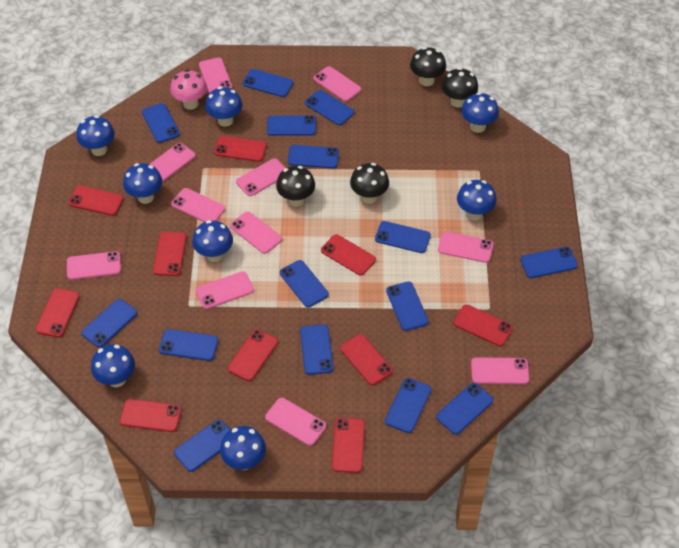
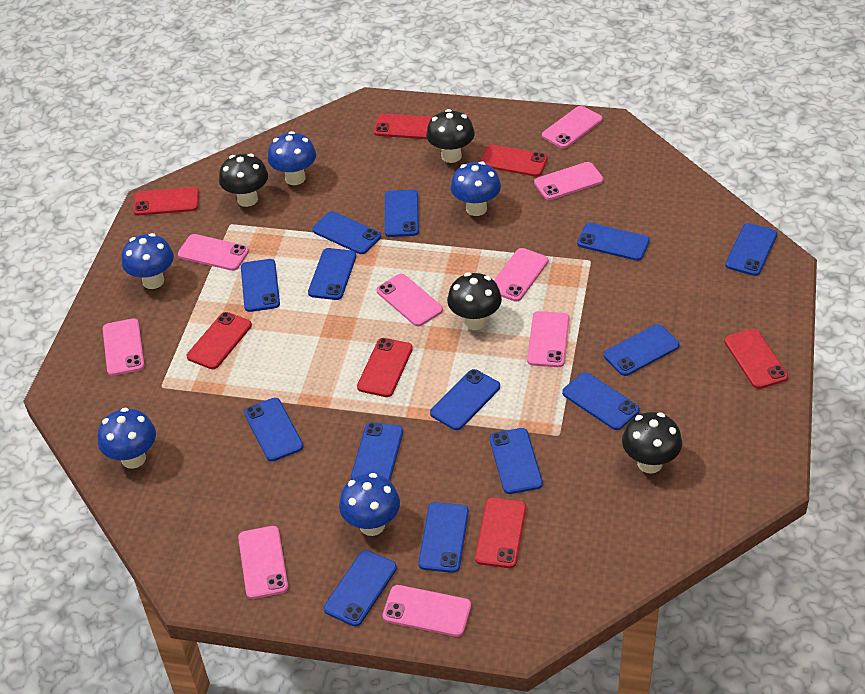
blue mushroom: [76,115,115,156] [91,344,135,387] [123,163,162,204] [192,220,233,262] [205,87,242,127] [220,426,266,470] [457,180,496,220] [461,92,499,133] = 8 -> [98,408,156,469] [122,233,174,289] [268,131,316,185] [339,473,400,536] [451,161,501,216] = 5
blue phone: [81,299,137,348] [142,103,180,143] [159,329,218,361] [174,419,230,472] [243,69,293,97] [267,115,316,136] [280,260,329,307] [288,145,339,168] [300,324,334,375] [305,90,354,125] [375,221,431,253] [385,378,431,433] [386,282,429,331] [436,383,493,434] [520,247,578,278] = 15 -> [241,259,280,312] [244,398,303,461] [308,248,356,300] [312,211,381,254] [324,550,397,627] [351,422,403,481] [385,190,419,237] [418,502,469,573] [430,369,500,430] [490,428,543,494] [562,372,640,430] [577,223,650,261] [604,324,680,376] [725,223,777,276] = 14
pink mushroom: [170,70,207,110] = 1 -> none = 0
pink phone: [67,251,121,280] [150,143,196,182] [171,188,225,222] [196,271,254,309] [199,57,232,93] [230,211,282,254] [236,158,286,196] [265,398,326,446] [314,66,361,101] [438,231,494,263] [471,357,529,384] = 11 -> [103,318,144,376] [178,234,249,271] [238,526,288,599] [377,274,443,326] [383,585,471,637] [494,248,548,302] [527,311,569,367] [534,162,604,200] [542,106,602,148] = 9
red phone: [36,288,80,337] [68,185,124,216] [120,399,182,432] [153,232,187,276] [214,136,267,162] [228,329,278,381] [321,234,376,276] [332,418,365,473] [340,334,393,386] [454,304,513,346] = 10 -> [133,187,199,215] [187,312,252,369] [357,338,413,397] [374,114,433,139] [475,498,526,568] [480,145,548,177] [724,329,788,389] = 7

